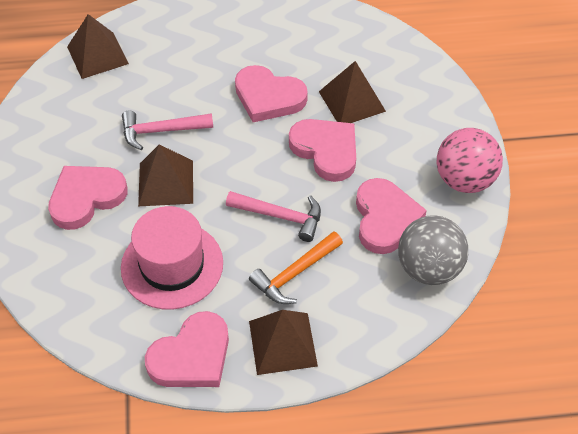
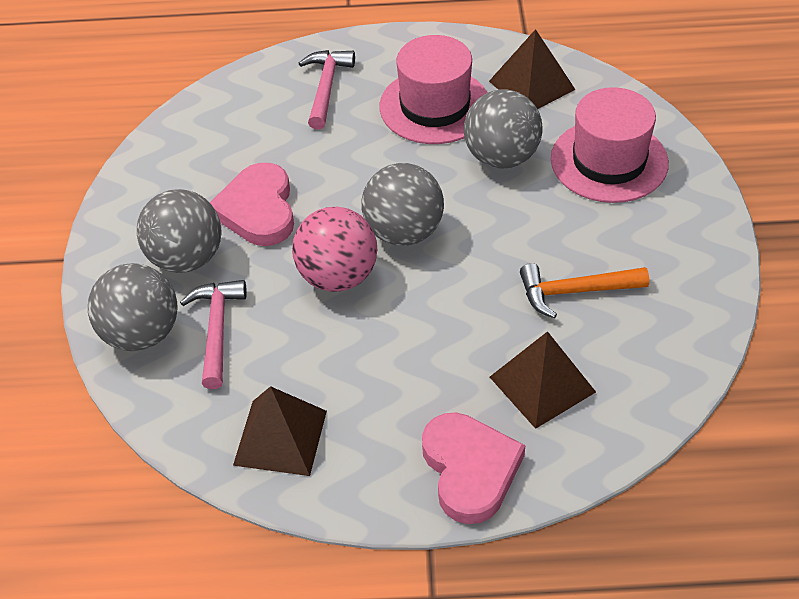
brown pyramid: [67,14,129,79] [138,144,193,206] [249,310,318,375] [319,61,386,123] = 4 -> [233,386,327,476] [489,29,576,109] [490,331,596,429] = 3
grey ball: [398,215,468,285] = 1 -> [88,263,178,351] [137,189,221,273] [361,163,444,246] [464,89,543,169] = 4
pink hat: [121,206,223,310] = 1 -> [379,35,488,144] [551,87,669,203] = 2
pink heart: [48,166,127,230] [145,311,229,387] [235,65,308,122] [289,119,356,182] [356,178,427,254] = 5 -> [210,163,294,246] [422,412,525,524] = 2

